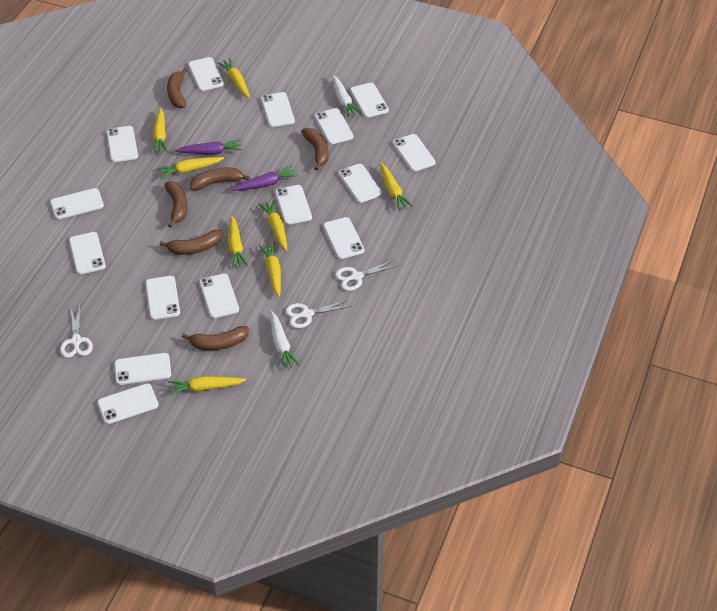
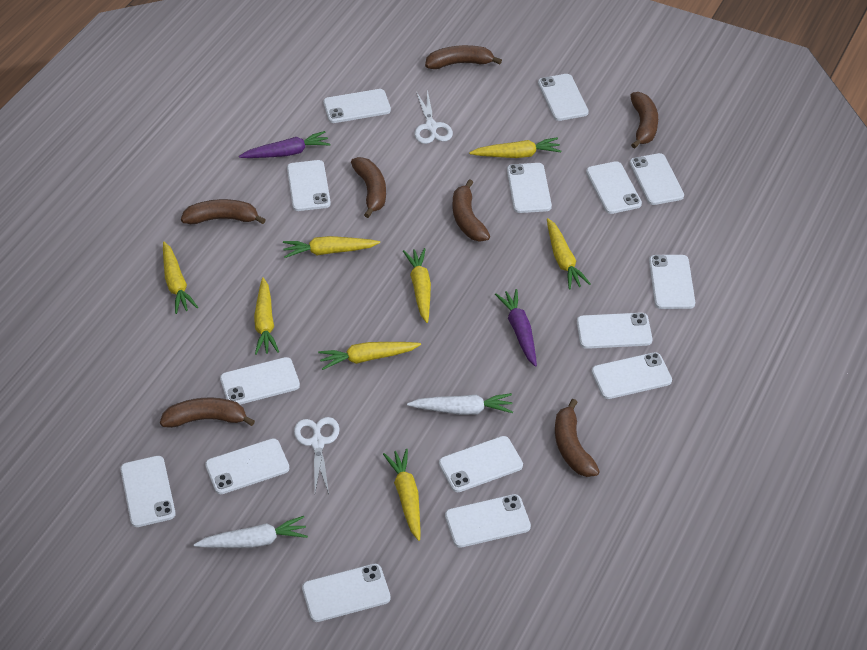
brown banana: [160,230,222,255] [165,181,188,228] [167,68,187,108] [182,326,249,350] [190,168,250,190] [301,128,328,170] = 6 -> [160,398,255,428] [181,199,266,224] [351,157,386,218] [425,45,502,69] [453,179,490,241] [555,399,600,477] [630,92,658,149] = 7
white scissors: [60,307,93,358] [285,300,351,328] [335,260,398,291] = 3 -> [294,417,340,494] [414,90,453,144] = 2

